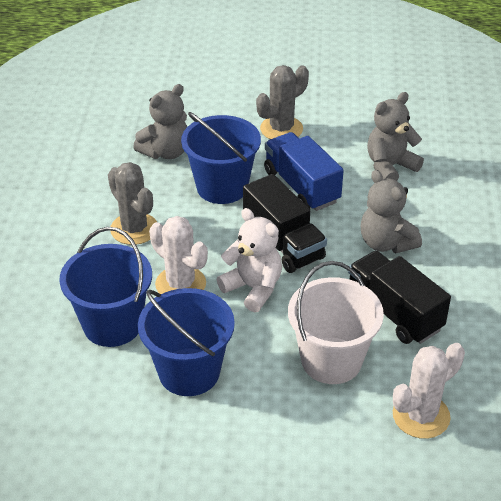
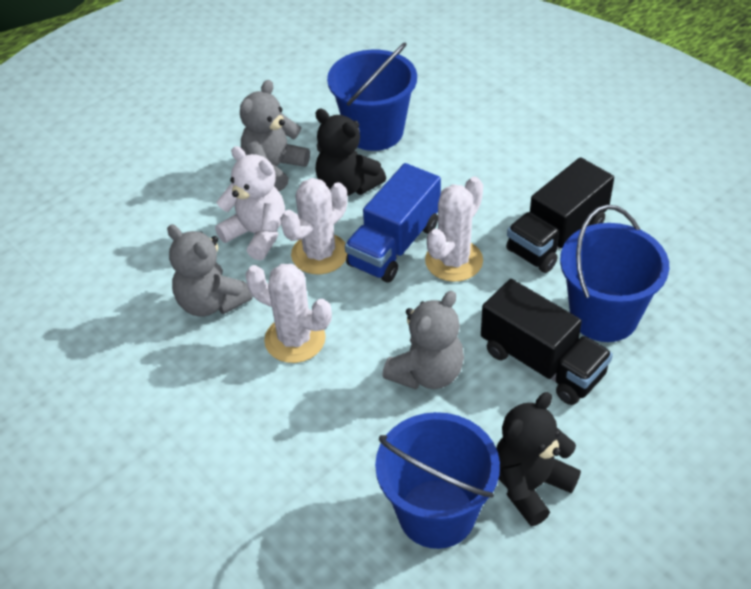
black teddy bear: none = 0 -> [315,109,386,196] [496,392,581,526] = 2
grey cactus: [108,162,157,245] [256,65,309,139] = 2 -> none = 0
white bucket: [288,261,384,384] = 1 -> none = 0
white cactus: [149,216,208,294] [393,343,465,439] = 2 -> [245,264,332,363] [280,178,348,274] [425,177,483,282] = 3

